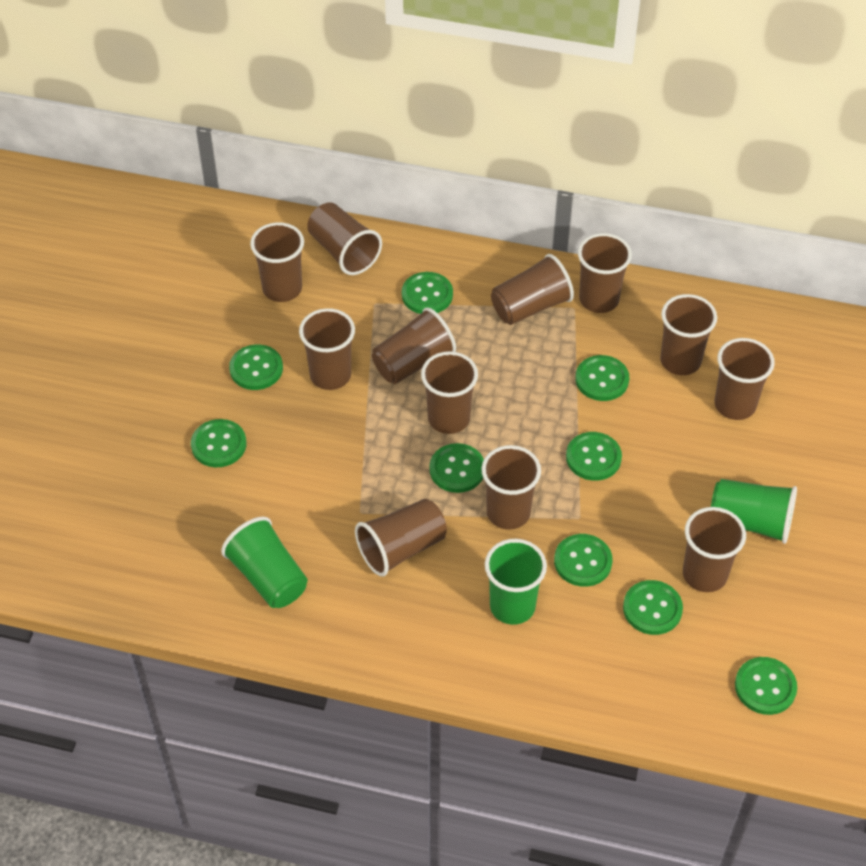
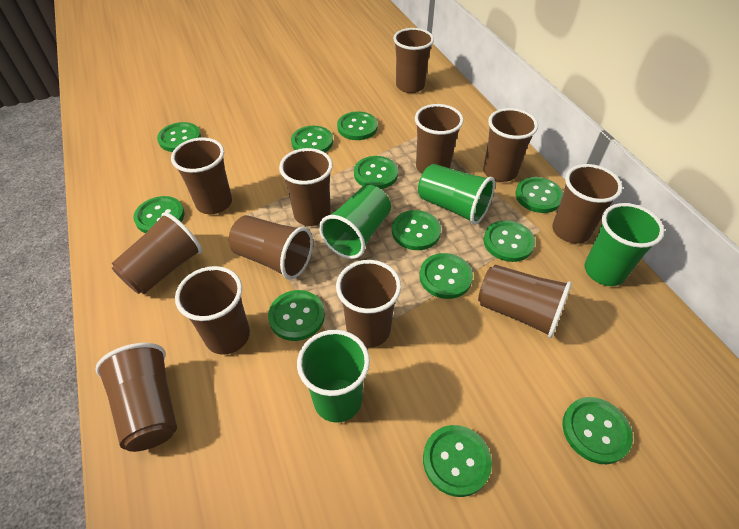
green button: [191,419,246,467] [229,344,283,390] [402,272,453,314] [430,443,484,493] [554,534,613,587] [566,432,622,481] [575,355,629,401] [623,580,683,635] [735,657,797,715] = 9 -> [133,196,185,233] [157,122,201,152] [268,290,325,341] [291,126,333,152] [337,111,378,140] [354,156,398,189] [392,210,441,250] [419,253,473,299] [423,425,492,497] [484,220,535,262] [515,177,563,213] [562,397,633,464] = 12
green cup: [221,517,307,608] [485,539,547,625] [711,479,797,544] = 3 -> [297,330,370,423] [319,185,391,259] [418,164,495,225] [584,203,664,286] = 4

